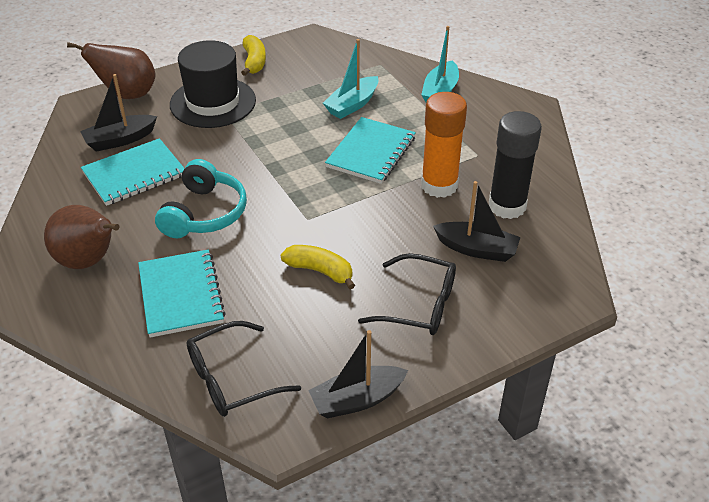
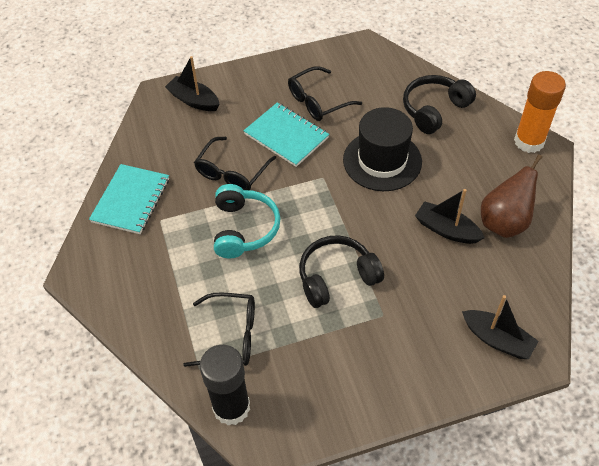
black glasses: [187,321,301,417] [358,253,456,335] = 2 -> [183,293,255,367] [194,137,276,190] [288,66,362,121] = 3
black headphones: none = 0 -> [299,235,384,308] [403,75,476,134] = 2
brown pear: [44,205,119,269] [67,42,156,99] = 2 -> [481,155,542,238] = 1
turquoise boat: [323,39,378,119] [421,26,459,102] = 2 -> none = 0
turquoise notebook: [81,138,185,206] [138,249,226,338] [325,117,416,184] = 3 -> [89,164,169,234] [244,103,329,167] = 2
yellow banana: [241,35,266,76] [281,245,355,289] = 2 -> none = 0

